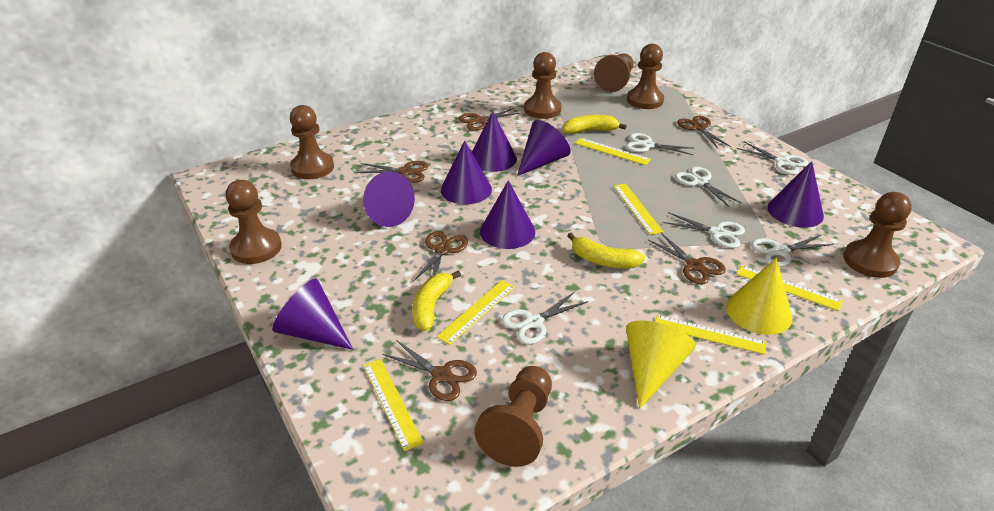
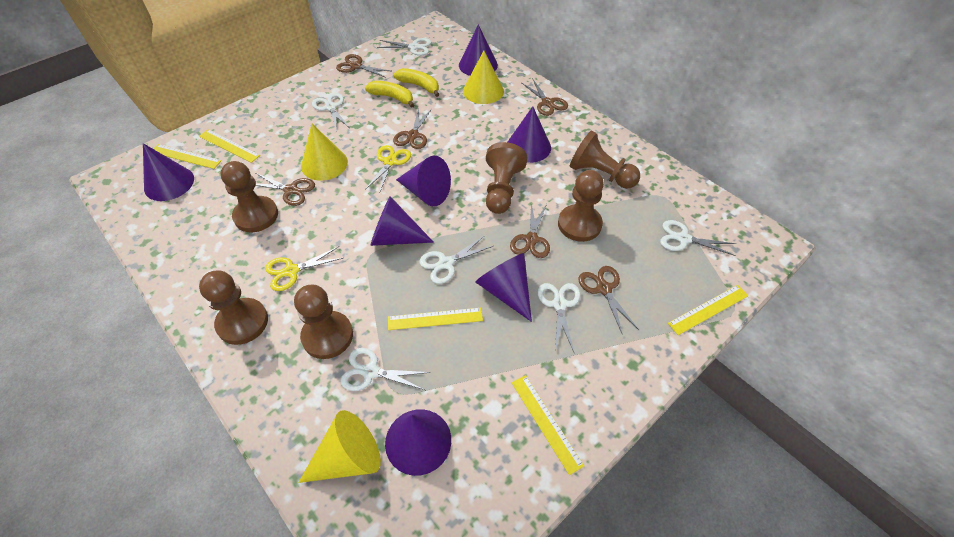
brown pawn: [226,180,282,264] [290,105,334,179] [474,366,552,467] [524,52,561,119] [594,53,634,92] [627,44,664,109] [843,192,912,278] = 7 -> [199,271,268,345] [221,161,278,232] [294,285,353,359] [486,142,527,214] [558,170,604,242] [570,131,640,189] = 6
yellow banana: [412,271,461,331] [563,115,627,134] [567,233,645,268] = 3 -> [365,81,414,108] [394,68,440,97] = 2
yellow cone: [626,321,696,409] [726,258,792,335] = 2 -> [298,410,381,483] [301,124,348,181] [463,51,504,104] = 3
yellow ruler: [363,359,424,451] [436,280,515,345] [575,138,651,165] [613,184,664,235] [655,315,766,355] [736,265,843,311] = 6 -> [154,144,221,169] [199,129,260,163] [388,308,483,330] [512,375,584,475] [668,285,748,335] = 5
yellow scissors: none = 0 -> [265,246,343,291] [365,145,411,194] = 2

